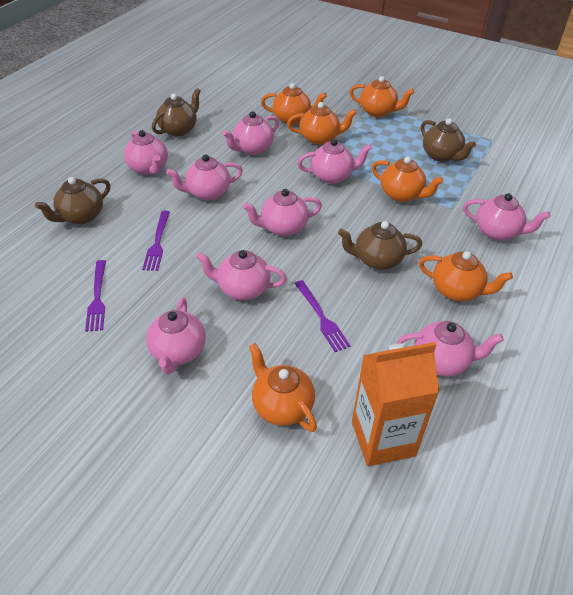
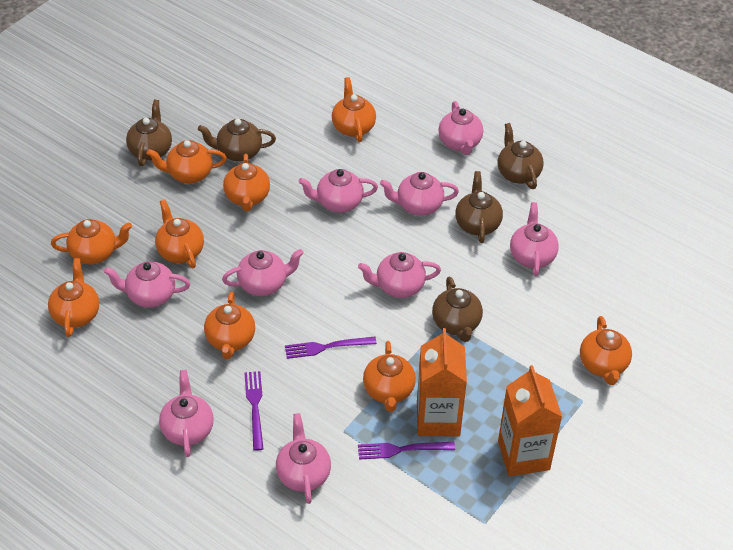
brown teapot: [35,177,110,224] [152,88,201,136] [338,221,422,270] [421,118,476,162] = 4 -> [126,100,172,166] [198,119,276,161] [432,277,483,342] [455,171,503,243] [498,123,544,189] = 5
orange carton: [352,342,439,466] = 1 -> [417,328,467,436] [498,365,562,476] = 2
orange teapot: [249,343,317,432] [261,83,327,125] [287,102,357,145] [350,76,415,117] [372,156,444,202] [419,251,513,301] = 6 -> [48,258,99,337] [51,219,132,264] [147,140,227,183] [155,199,204,268] [204,291,255,359] [223,154,270,211] [332,77,376,142] [363,341,416,412] [580,316,632,385] = 9

